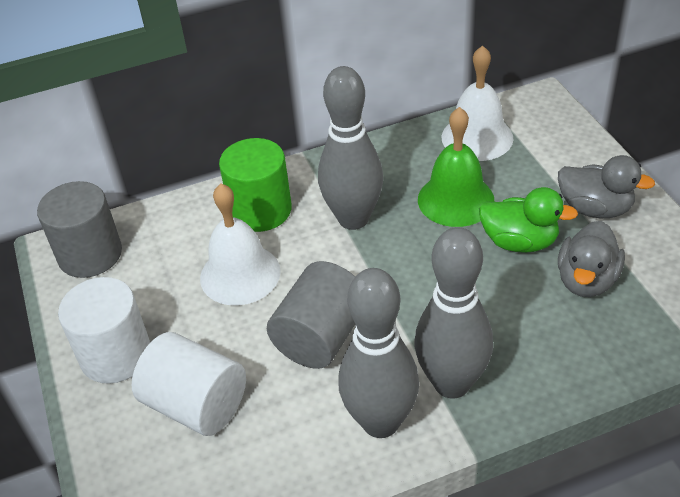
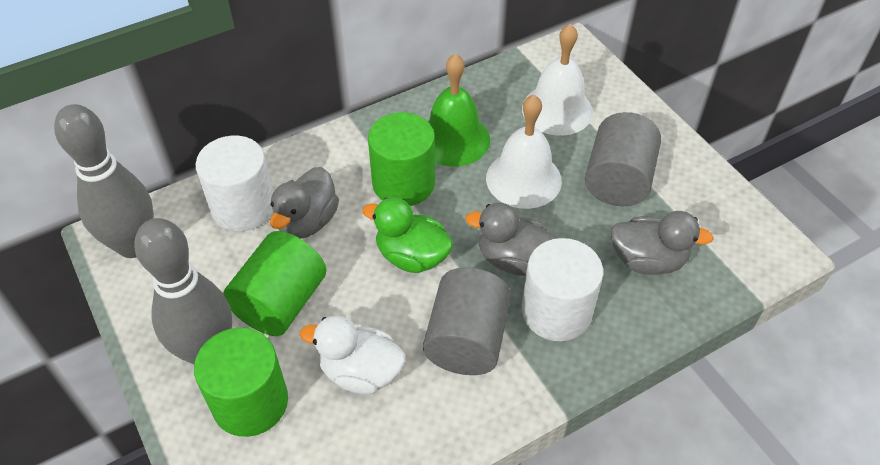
green cylinder: [219,138,292,232] = 1 -> [194,328,288,437] [223,231,326,336] [368,112,435,206] = 3
grey bowling pin: [318,66,383,230] [338,268,419,438] [414,227,493,398] = 3 -> [54,104,154,258] [134,218,232,365] = 2
grey duck: [558,155,655,218] [558,221,625,297] = 2 -> [270,167,339,239] [465,203,558,276] [611,211,714,275] = 3
white duck: none = 0 -> [300,315,406,394] = 1

